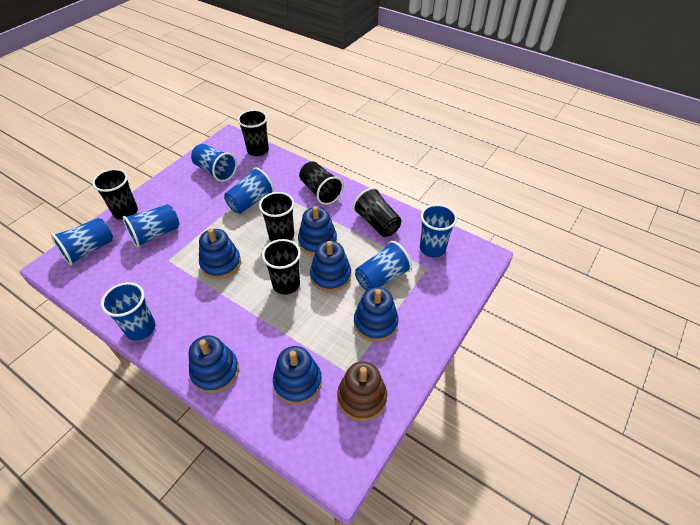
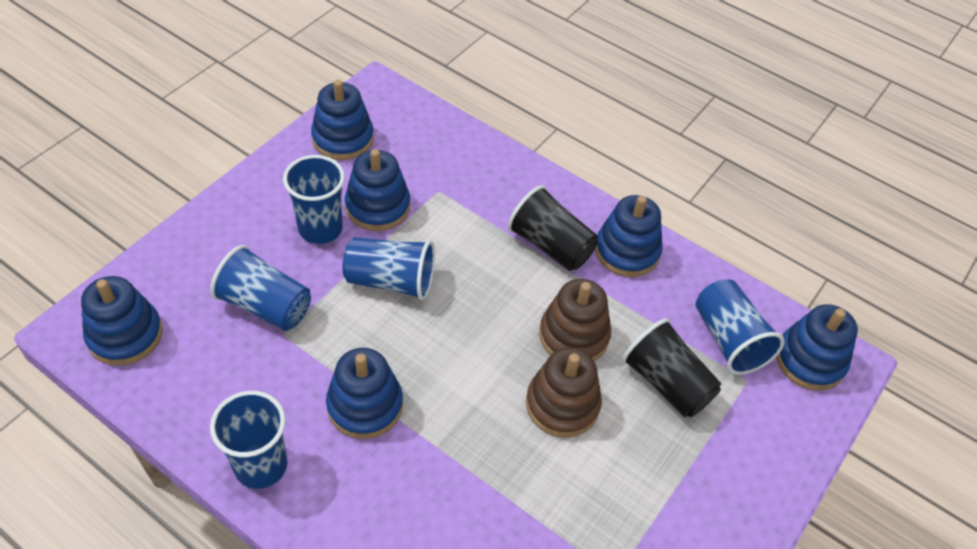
black cup: [92,169,138,220] [237,110,269,156] [259,192,294,242] [262,239,301,295] [299,161,344,205] [353,187,401,237] = 6 -> [508,185,598,271] [622,318,721,418] = 2
blue cup: [51,218,113,265] [101,282,156,340] [123,204,179,248] [191,144,237,182] [224,167,274,214] [355,241,412,291] [420,204,457,257] = 7 -> [210,245,311,331] [210,391,287,489] [283,155,345,244] [342,237,435,300] [696,280,785,375] = 5
brown stacking toy: [337,361,387,421] = 1 -> [526,348,602,438] [539,279,611,361] = 2

